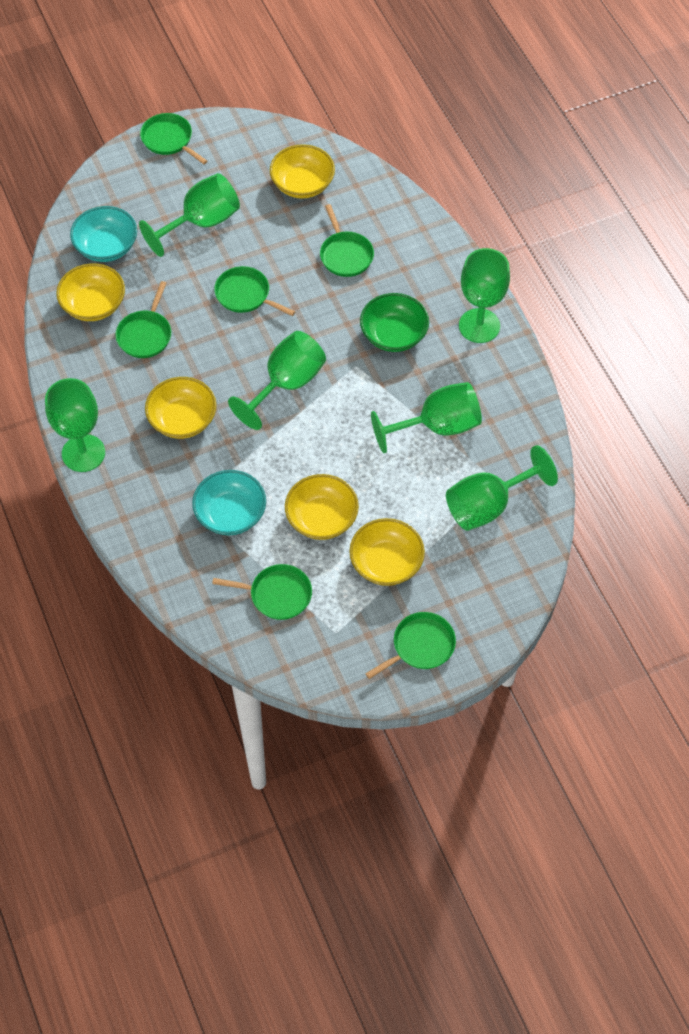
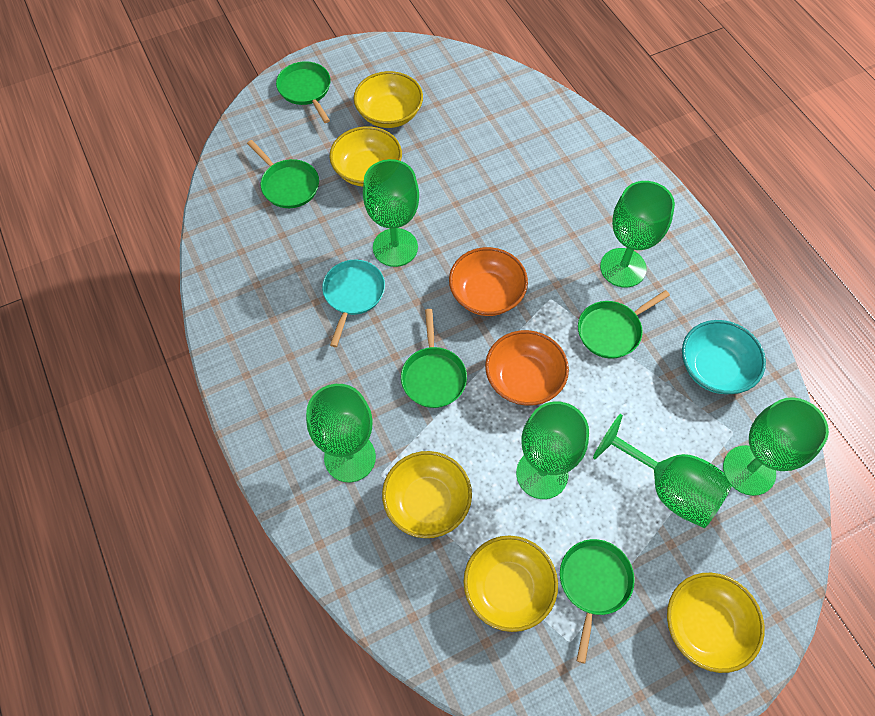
green bowl: [360,293,429,352] = 1 -> none = 0
green pan: [115,281,171,358] [140,113,207,164] [212,564,312,620] [214,266,295,316] [320,204,374,277] [365,612,456,679] = 6 -> [247,140,319,208] [276,61,331,123] [401,309,467,408] [560,539,635,664] [578,290,670,359] = 5
orange bowl: none = 0 -> [449,247,528,316] [485,330,569,406] = 2
turquoise bowl: [70,206,137,262] [192,470,266,535] = 2 -> [682,320,766,394] = 1
turquoise pan: none = 0 -> [322,260,385,347] = 1

